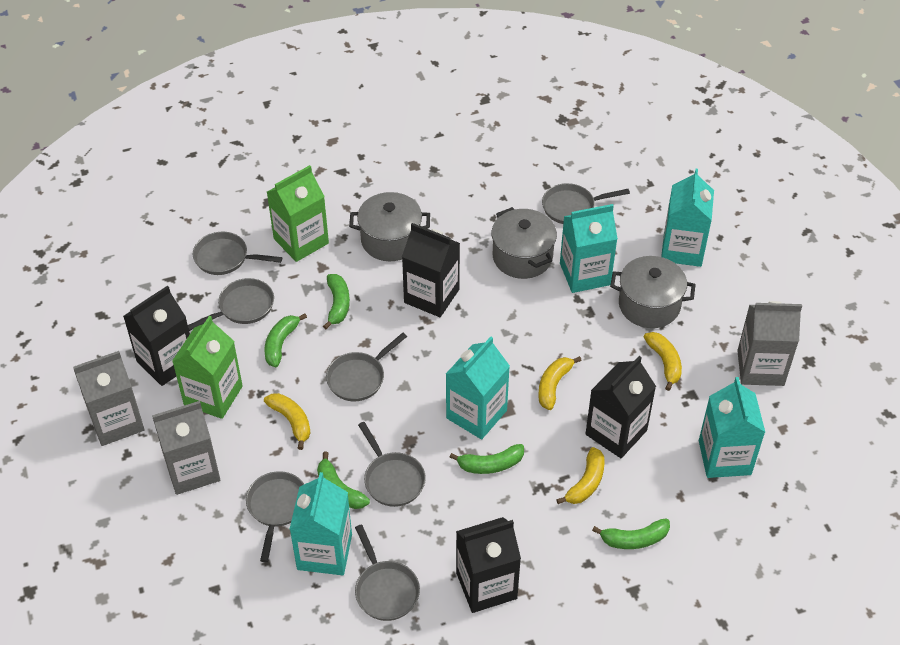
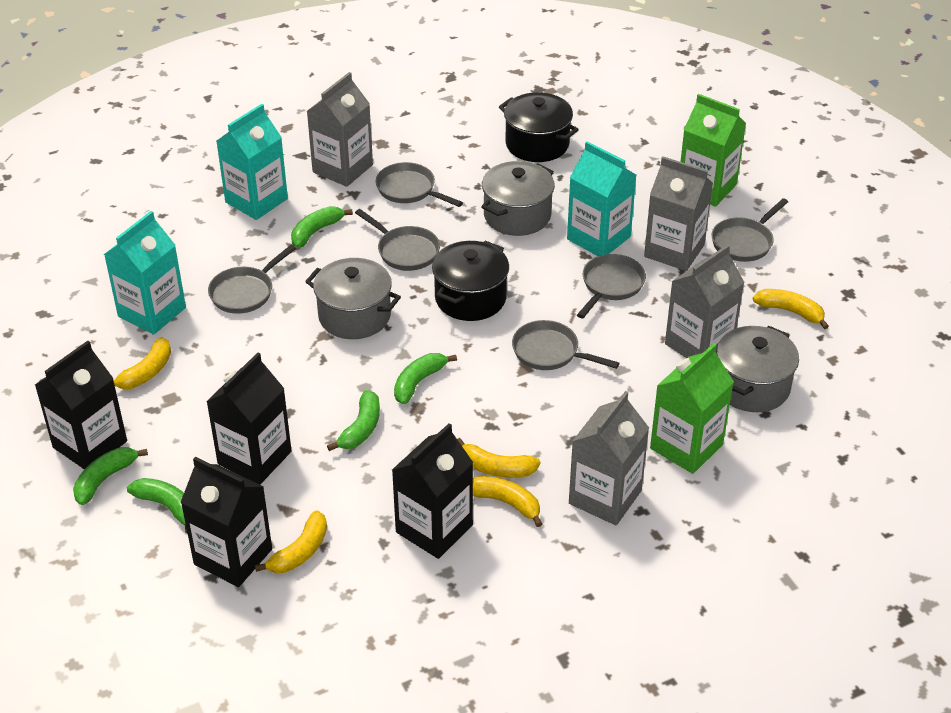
black pot: none = 0 -> [432,241,509,321] [499,92,579,162] = 2
grey carton: [73,351,144,446] [152,401,220,495] [737,301,802,386] = 3 -> [307,72,373,187] [569,391,649,525] [644,156,713,271] [665,244,745,358] = 4
grey pan: [188,278,274,331] [193,232,282,275] [246,471,304,562] [326,333,407,401] [355,524,420,621] [358,422,426,507] [542,183,630,224] = 7 -> [208,245,296,314] [355,209,440,271] [375,162,463,207] [512,320,619,370] [577,254,646,318] [712,198,788,262] = 6
turquoise carton: [290,472,352,575] [446,337,510,439] [560,204,618,293] [661,169,714,267] [699,377,765,478] = 5 -> [104,211,186,335] [217,104,288,220] [567,141,636,256] = 3
yellow banana: [264,393,311,450] [538,356,582,410] [556,447,605,504] [644,332,682,391] = 4 -> [114,337,171,389] [255,510,327,573] [457,438,541,478] [473,476,542,527] [753,289,829,329] = 5

